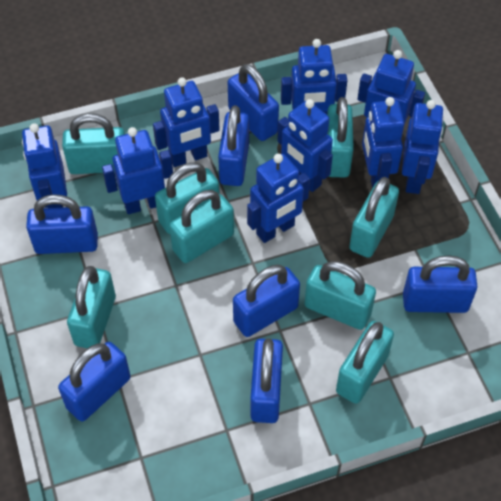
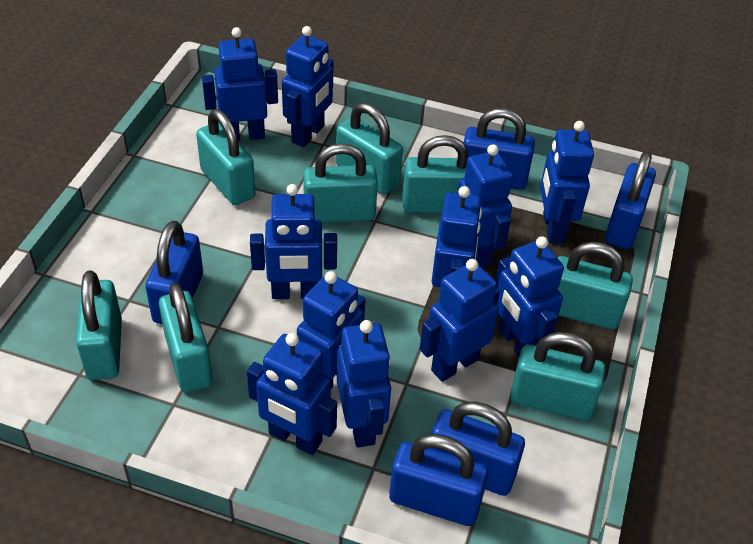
blue padlock: [26,194,98,254] [58,342,131,422] [218,105,249,186] [228,64,279,141] [233,265,300,337] [250,338,283,423] [403,255,477,313] = 7 -> [145,220,203,324] [389,434,488,526] [431,402,525,496] [464,108,535,190] [605,151,656,249] = 5
blue robot: [22,123,67,208] [102,127,173,214] [153,77,220,167] [247,154,310,243] [278,99,333,192] [281,39,347,114] [357,50,425,124] [362,97,404,188] [402,100,444,194] = 9 -> [202,27,278,141] [247,333,337,455] [250,184,337,299] [282,26,333,147] [297,271,365,388] [337,320,391,447] [420,259,500,382] [431,186,482,287] [457,144,513,268] [495,236,564,357] [540,121,594,243] = 11

